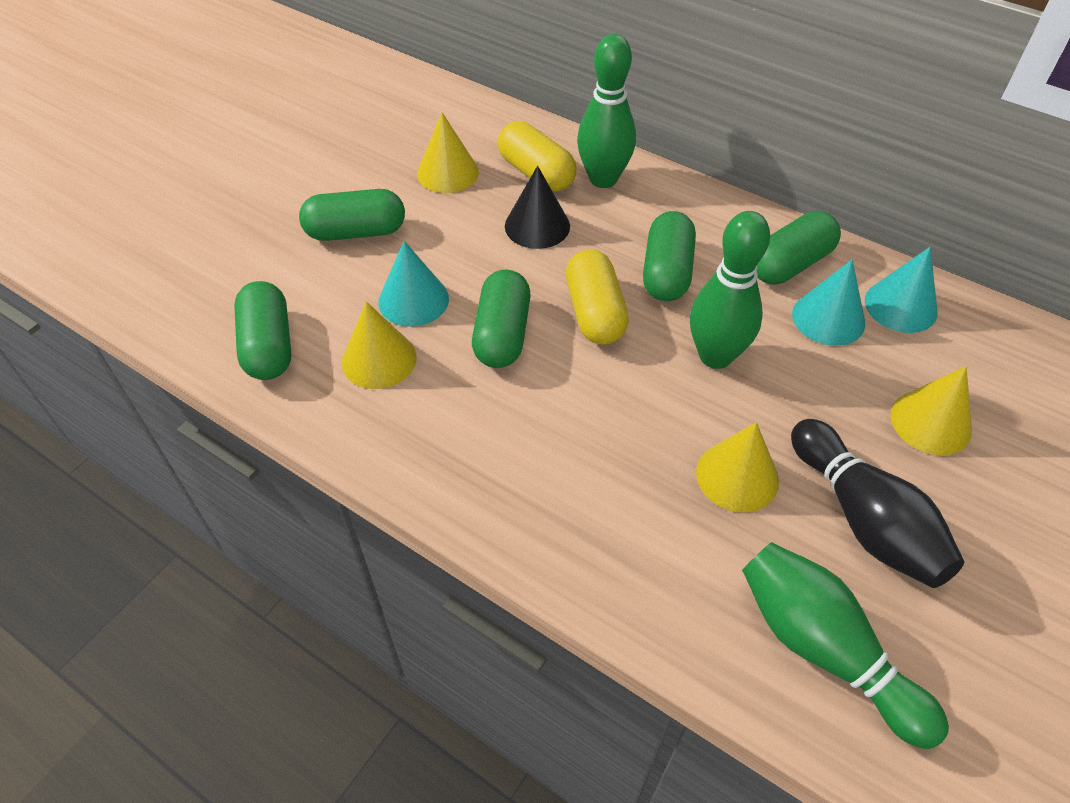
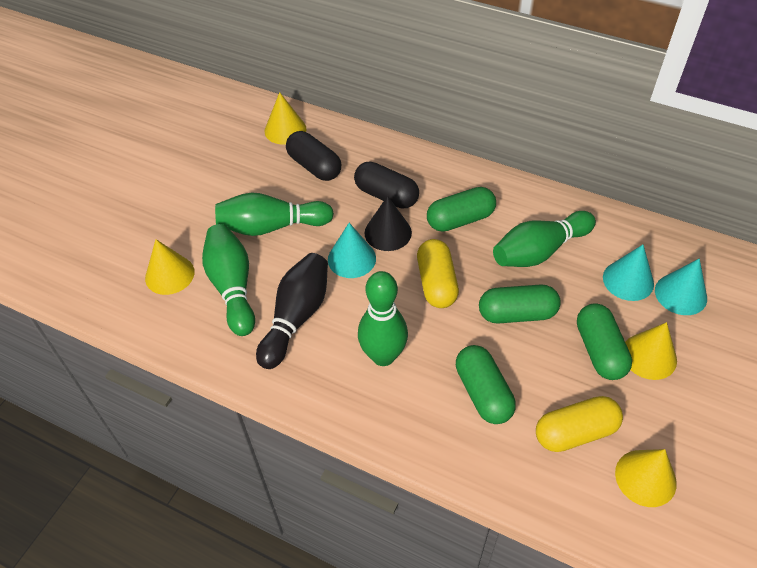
black capsule: none = 0 -> [286,131,341,181] [354,161,419,208] = 2
green bowling pin: [577,34,636,188] [690,211,770,369] [742,542,949,749] = 3 -> [202,224,255,336] [215,192,334,236] [358,271,408,366] [493,211,596,267] = 4
green capsule: [234,281,291,380] [299,189,405,241] [472,270,530,368] [643,211,696,301] [757,211,841,284] = 5 -> [427,187,496,232] [456,345,516,424] [479,284,561,323] [577,303,632,380] = 4

